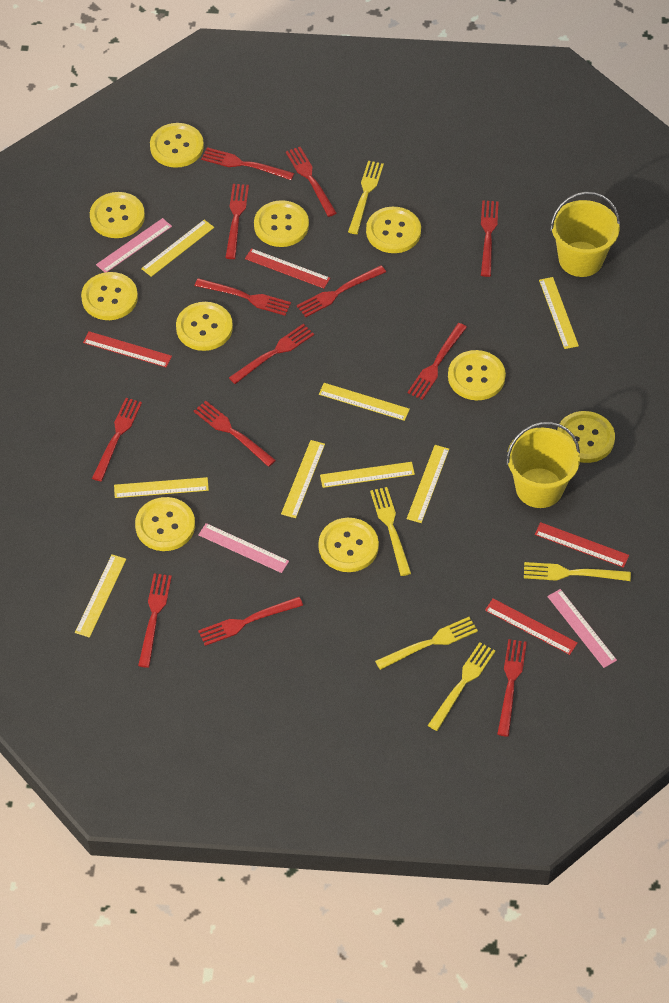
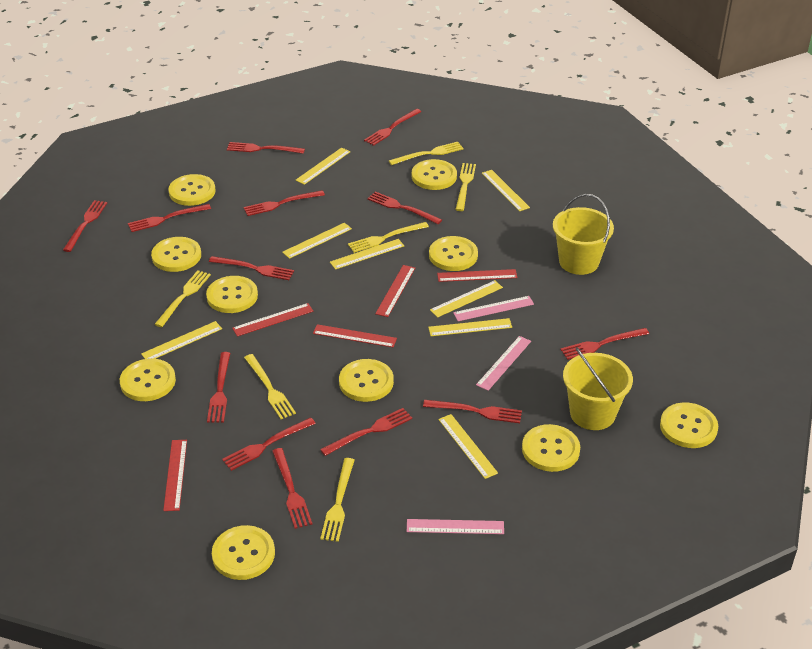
red ruler: [83,331,172,368] [245,248,330,289] [485,598,578,655] [535,522,629,568] = 4 -> [163,440,187,511] [232,303,313,337] [313,324,397,348] [375,265,415,317] [437,269,518,282] = 5
yellow fork: [348,161,384,234] [370,487,411,576] [375,617,478,670] [428,642,495,731] [524,562,631,581] = 5 -> [154,270,211,327] [244,354,296,419] [320,458,355,542] [348,222,429,253] [389,142,464,165] [455,163,476,211] = 6

